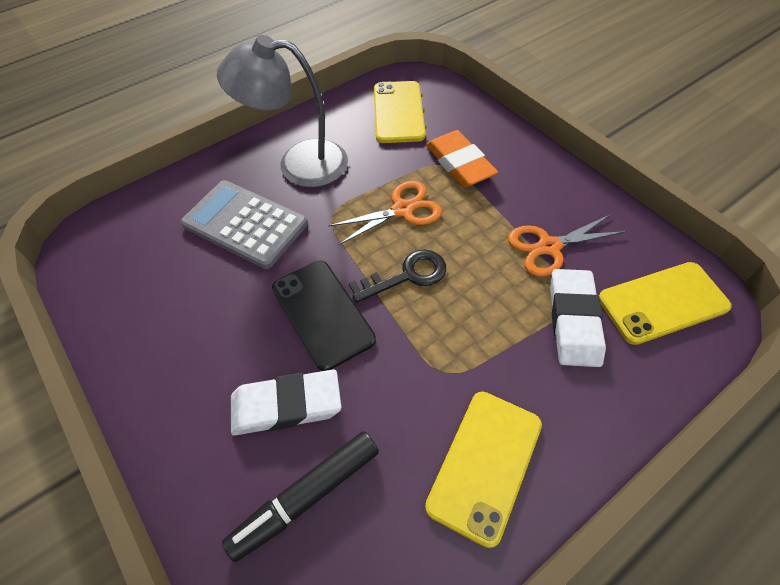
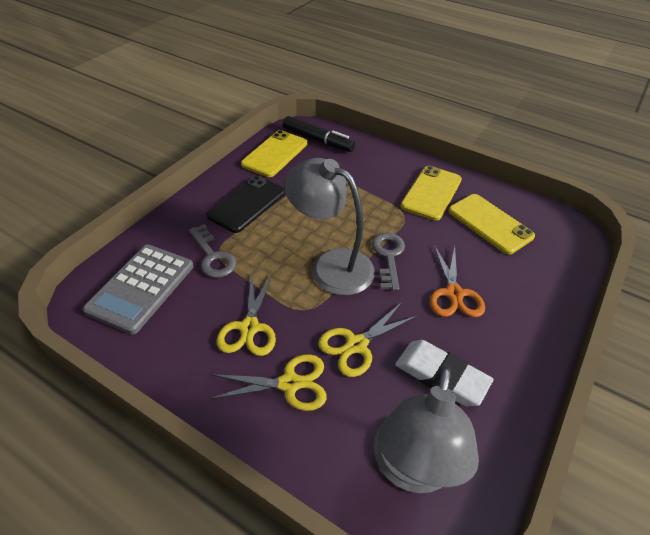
black key: [349,249,446,303] = 1 -> none = 0
grey key: none = 0 -> [189,224,236,278] [372,233,405,291] = 2
grey lamp: [217,35,348,187] = 1 -> [284,158,375,295] [374,366,479,493] = 2
orange eraser: [426,130,498,187] = 1 -> none = 0
orange scissors: [328,181,442,245] [508,214,627,277] = 2 -> [430,245,485,317] = 1
white eraser: [231,369,341,436] [550,269,606,367] = 2 -> [395,340,493,406] = 1
yellow scissors: none = 0 -> [209,354,327,411] [216,273,276,356] [318,302,419,377] = 3

